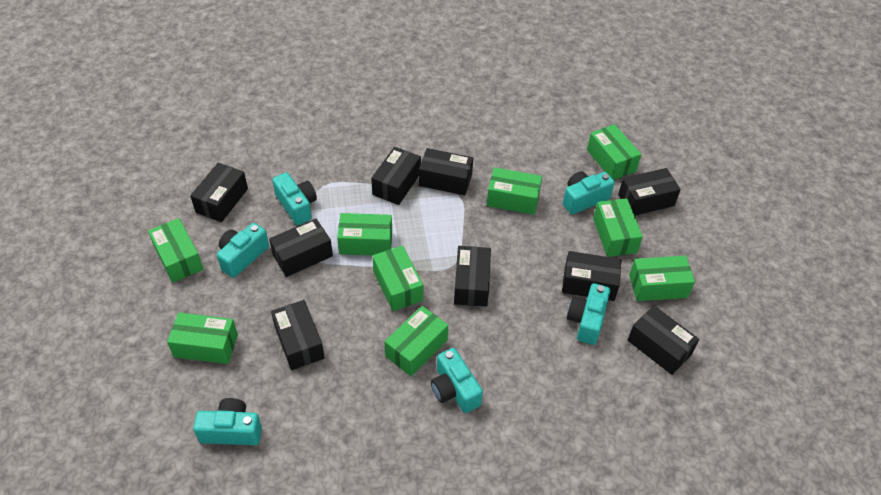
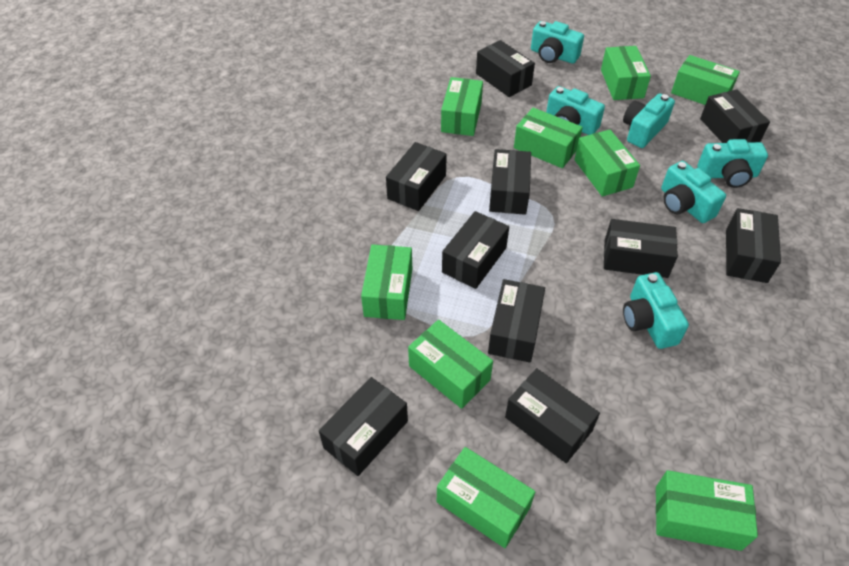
black box: [190,162,248,222] [269,218,333,277] [271,300,325,370] [371,147,421,205] [419,148,473,195] [454,246,491,307] [562,251,621,301] [618,168,681,216] [628,306,699,375] = 9 -> [319,377,408,476] [386,142,447,211] [442,211,509,289] [476,40,535,97] [488,279,545,363] [489,149,531,215] [505,368,600,463] [604,219,678,278] [700,89,770,143] [726,208,781,283] = 10

